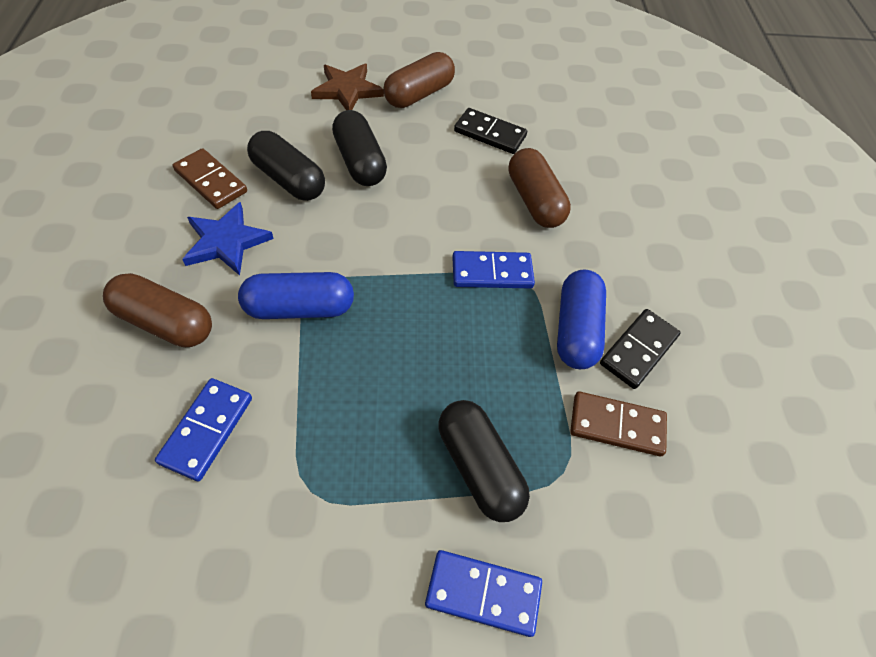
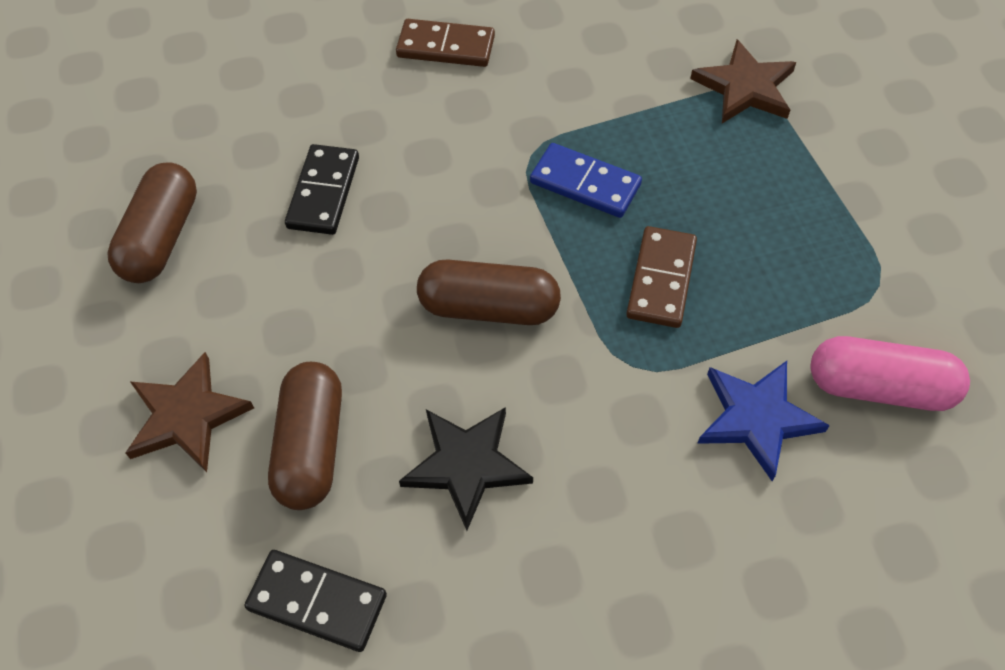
black capsule: [247,131,325,201] [332,110,387,186] [439,400,530,522] = 3 -> none = 0
black star: none = 0 -> [399,407,533,531] = 1
blue capsule: [238,272,354,319] [557,270,606,369] = 2 -> none = 0
blue domino: [155,378,252,481] [425,550,542,637] [452,251,535,288] = 3 -> [530,143,642,218] = 1
brown star: [311,64,384,110] = 1 -> [125,352,254,472] [690,39,796,123] = 2
pink capsule: none = 0 -> [811,336,970,411] = 1

